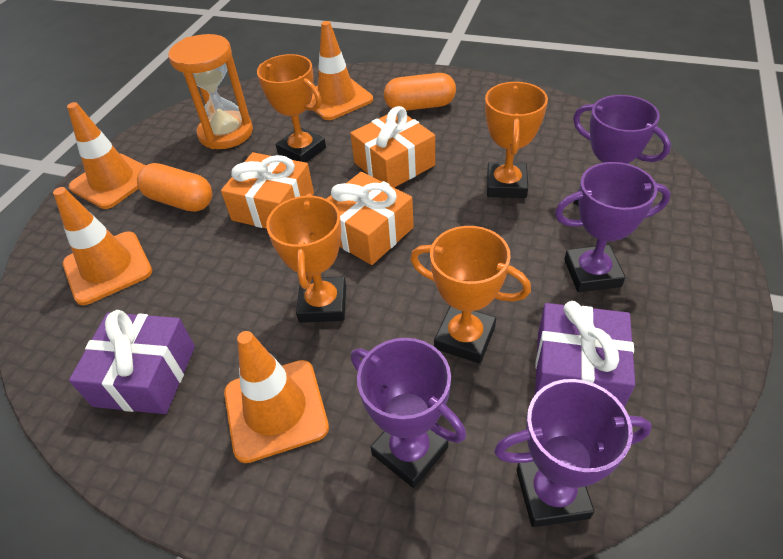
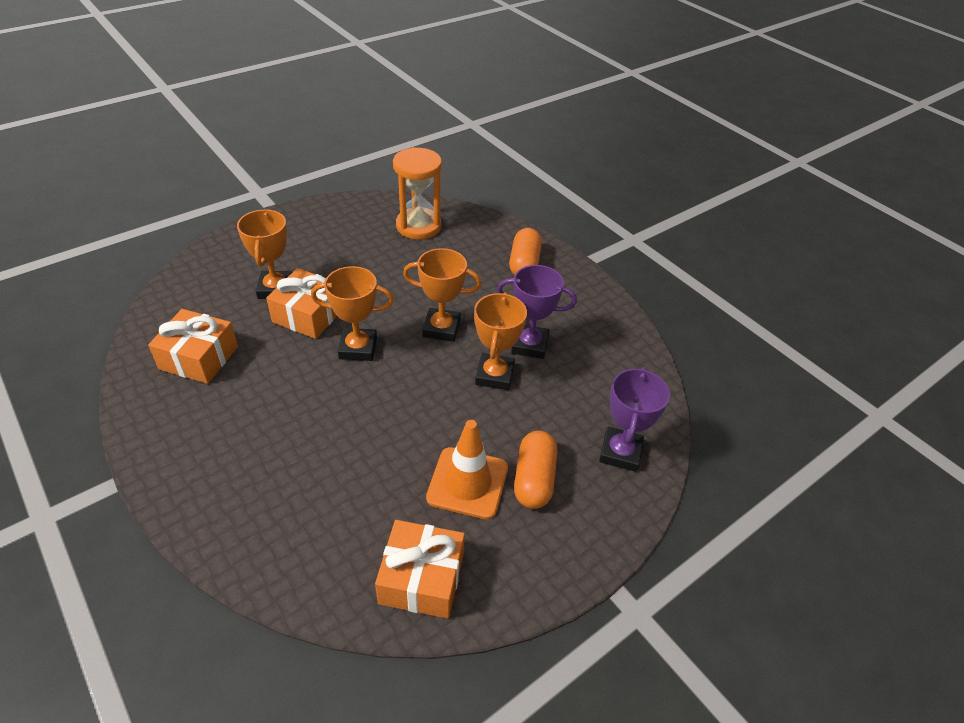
orange traffic cone: [53,187,152,305] [67,102,146,209] [224,331,329,463] [310,21,373,120] = 4 -> [426,420,508,519] = 1
purple gift: [69,310,195,414] [535,301,635,408] = 2 -> none = 0
purple trophy: [351,338,466,488] [494,379,652,527] [555,162,671,292] [573,95,671,206] = 4 -> [497,265,577,359] [599,367,670,472] = 2

